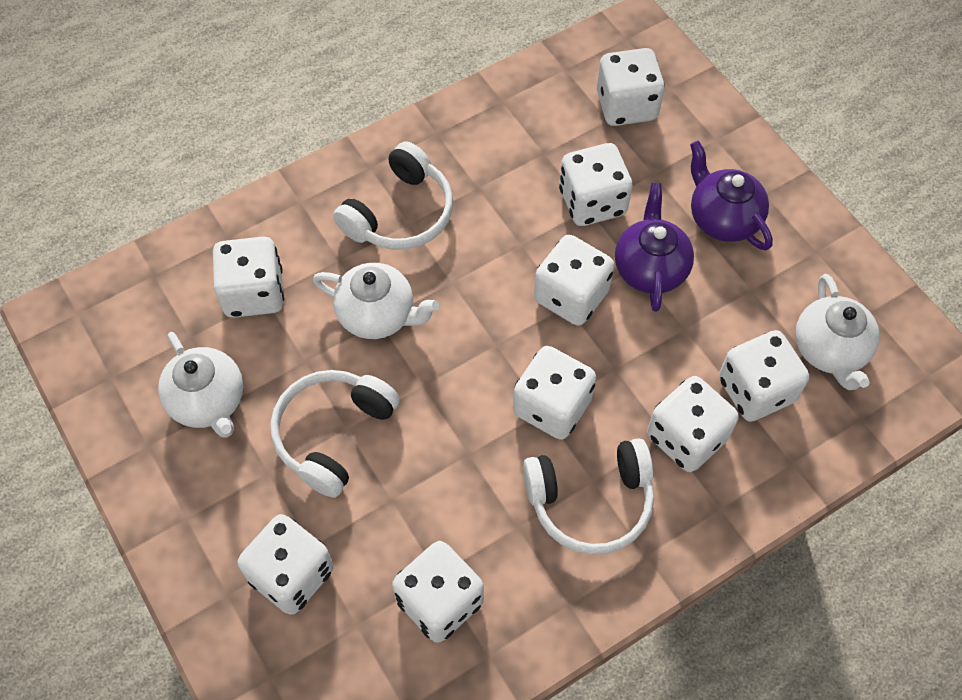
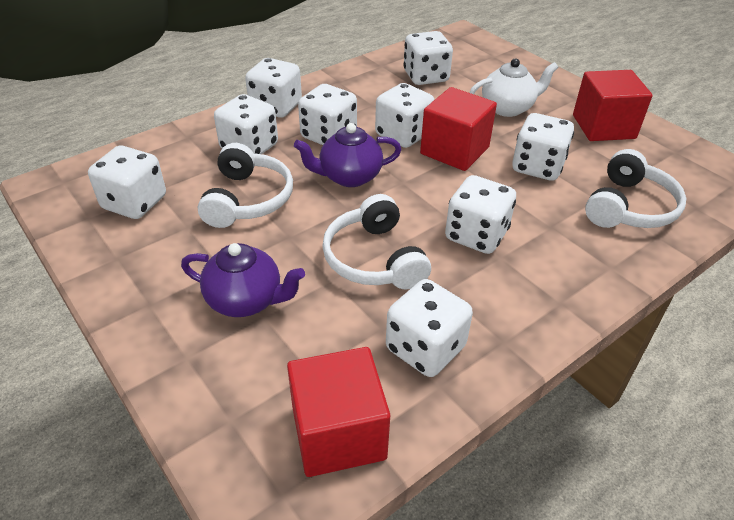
red cube: none = 0 -> [287,347,390,477] [420,87,497,171] [573,70,652,141] = 3
white teapot: [158,332,243,438] [313,263,439,339] [795,274,880,390] = 3 -> [469,58,559,117] = 1

